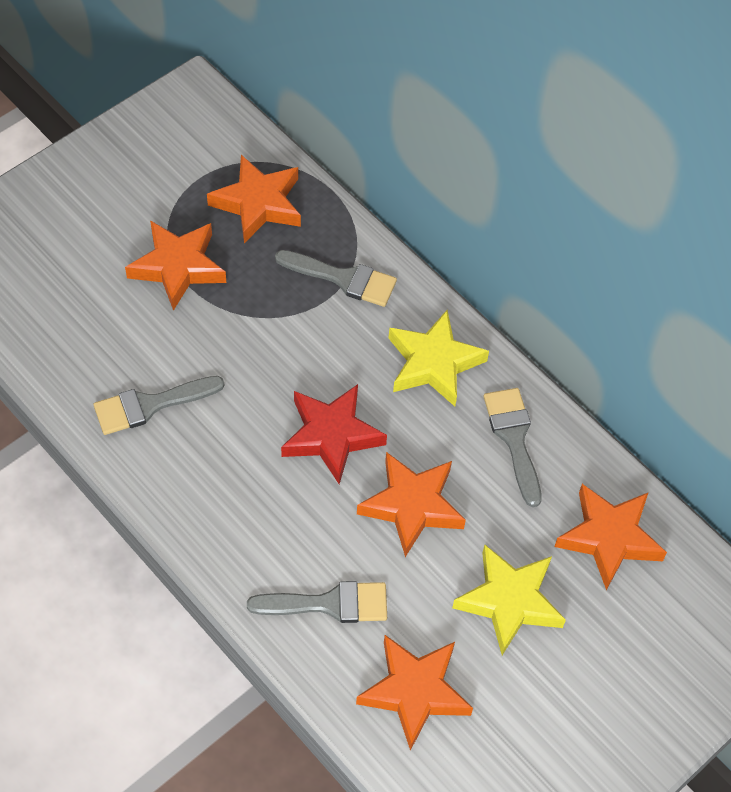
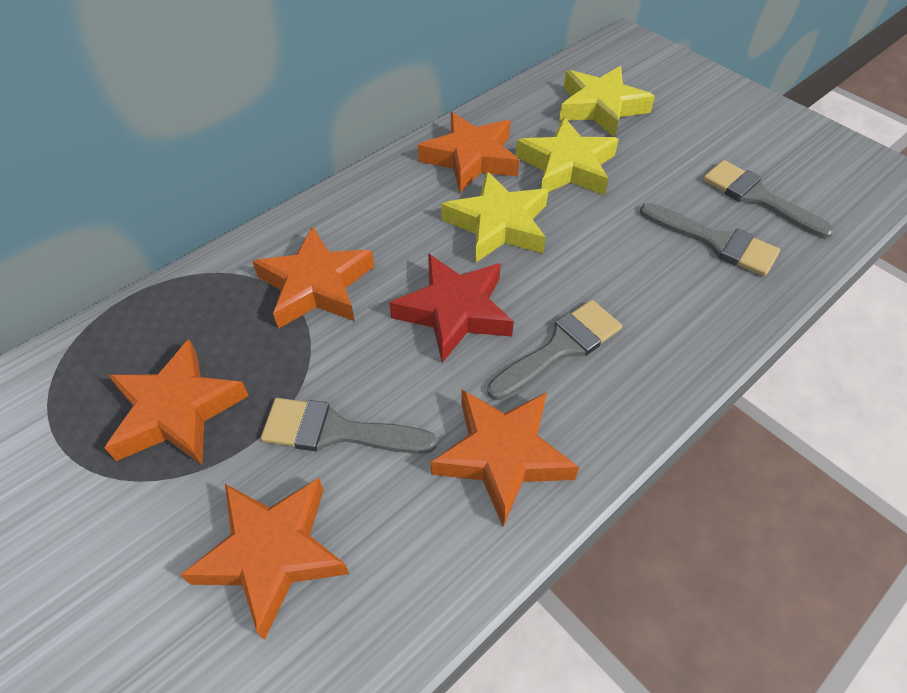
yellow star: [388,310,489,406] [452,544,566,655] = 2 -> [441,171,549,263] [516,117,619,195] [559,66,655,137] = 3

